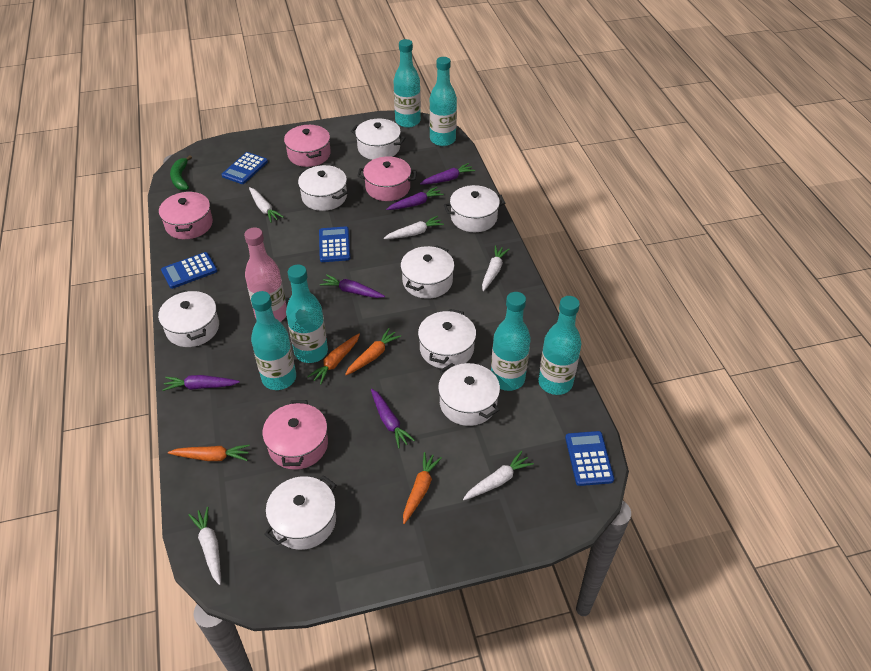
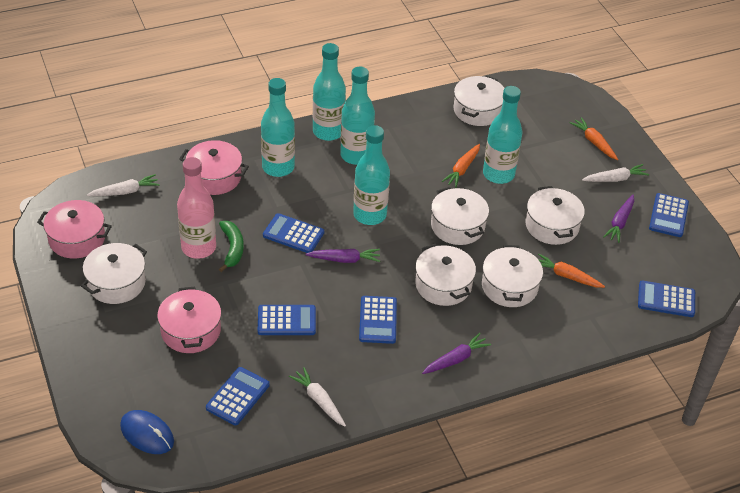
blue calculator: [161,252,217,289] [221,152,268,184] [319,227,350,262] [565,431,614,486] = 4 -> [206,367,270,425] [258,305,316,335] [263,213,324,253] [359,296,397,344] [638,280,695,317] [649,193,689,237] = 6
blue mouse: none = 0 -> [120,410,174,454] = 1
orange carrot: [168,444,250,461] [307,334,360,385] [345,328,401,375] [403,452,442,524] = 4 -> [442,144,480,188] [538,254,605,288] [570,117,618,160] = 3
pink pot: [159,191,213,239] [262,400,328,470] [284,124,331,167] [357,156,417,201] = 4 -> [37,200,112,259] [157,286,221,353] [179,140,249,195] = 3
purple carrot: [162,375,240,391] [320,274,385,298] [371,389,415,448] [386,187,444,210] [420,163,475,185] = 5 -> [305,249,380,263] [422,333,491,374] [603,195,634,243] = 3
turquoise bottle: [251,291,296,390] [286,265,328,363] [394,39,421,128] [429,57,457,146] [491,292,531,391] [538,296,581,395] = 6 -> [261,78,295,177] [313,43,346,141] [340,67,375,165] [353,125,390,225] [483,86,522,184] = 5
white carrot: [188,507,221,585] [249,187,284,223] [384,216,444,239] [463,451,534,500] [482,246,510,291] = 5 -> [87,174,160,196] [289,367,346,426] [582,164,649,182] = 3
white pot: [158,290,219,347] [264,475,336,550] [298,165,348,211] [351,119,406,160] [400,245,455,299] [418,309,476,369] [438,363,500,426] [444,185,506,232] = 8 -> [81,243,147,304] [415,244,476,306] [431,187,489,245] [454,76,505,126] [482,245,543,307] [526,186,585,245] = 6

